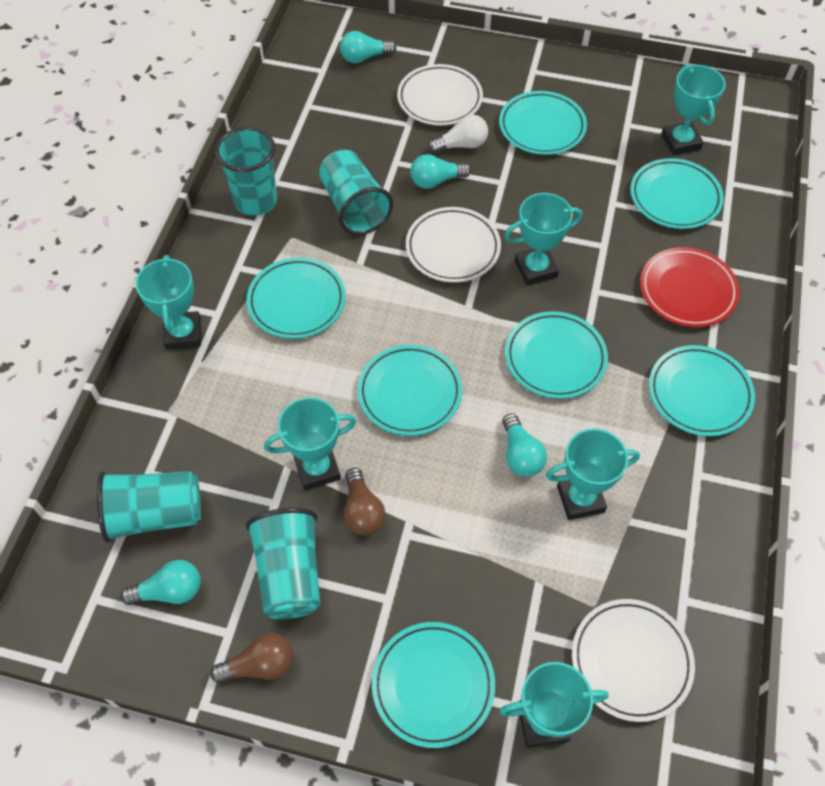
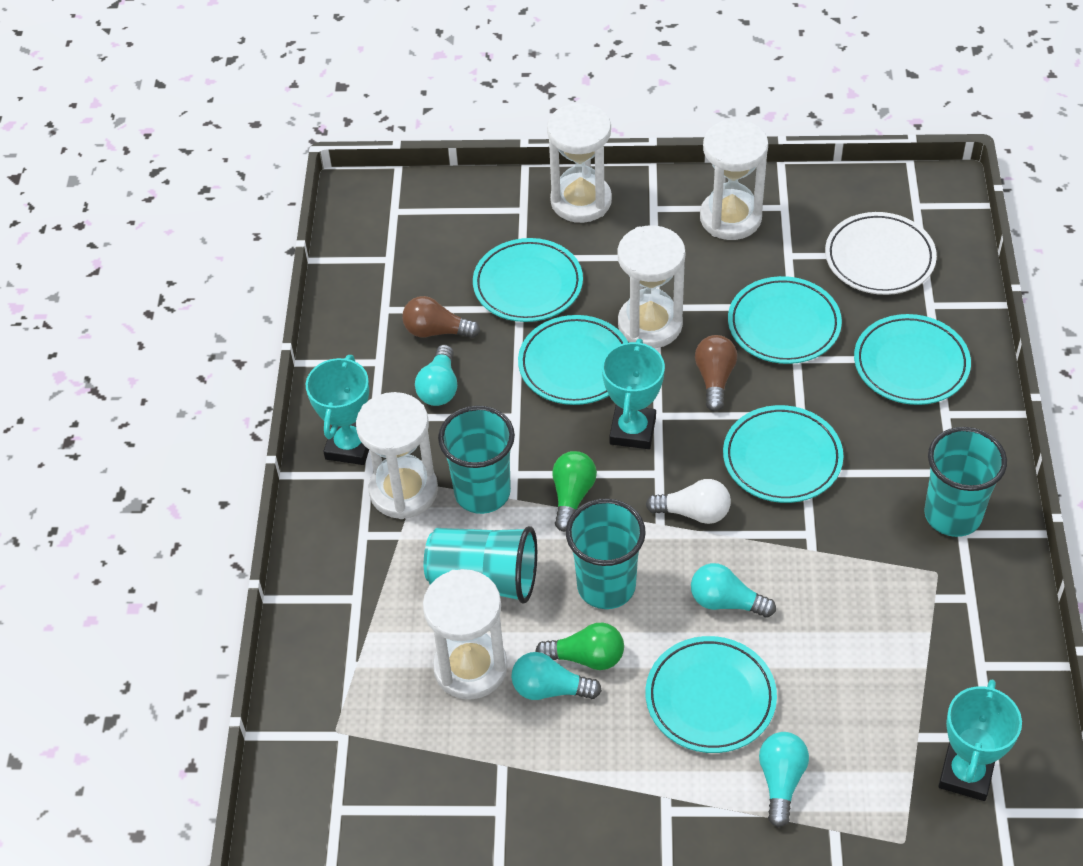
green light bulb: none = 0 -> [535,623,624,670] [552,451,597,532] = 2
red plate: [640,247,740,327] = 1 -> none = 0
turquoise plate: [247,257,346,339] [358,345,462,436] [372,622,495,748] [499,91,587,155] [505,311,608,399] [630,158,724,229] [649,345,755,436] = 7 -> [473,238,583,322] [518,315,628,405] [646,636,777,753] [723,405,844,503] [728,276,842,364] [854,314,971,405] = 6
turquoise trophy: [135,255,201,350] [264,397,357,491] [499,662,608,748] [504,193,583,286] [546,428,640,520] [661,64,726,155] = 6 -> [306,355,369,465] [602,339,665,449] [938,680,1022,801] = 3
white hourglass: none = 0 -> [356,392,438,519] [423,569,508,700] [547,103,612,223] [618,225,685,348] [700,119,768,240] = 5
white plate: [397,64,483,126] [406,207,501,283] [572,599,695,722] = 3 -> [825,212,937,295] = 1

